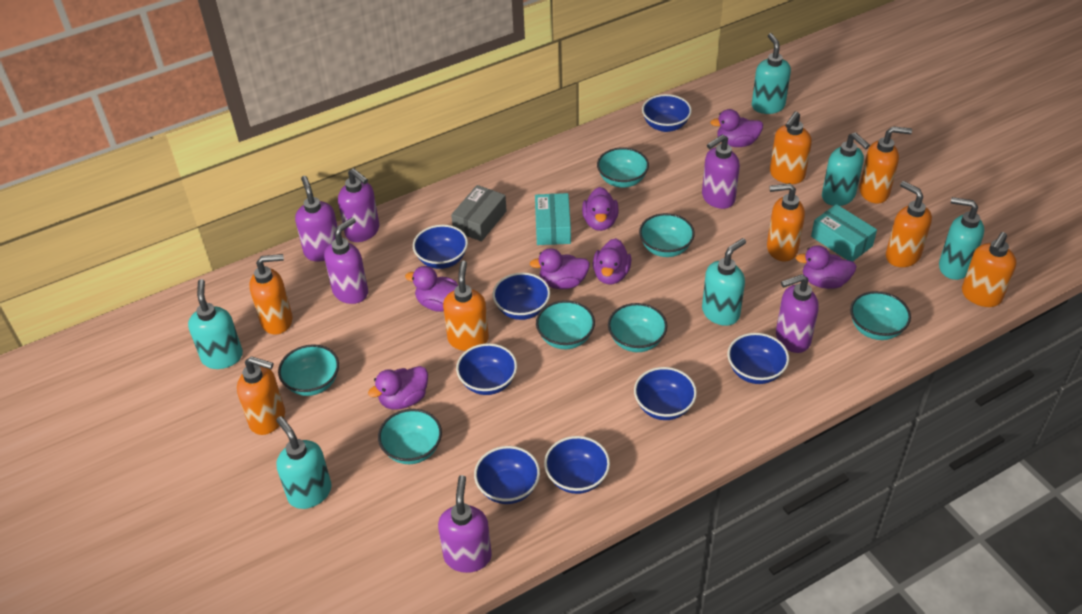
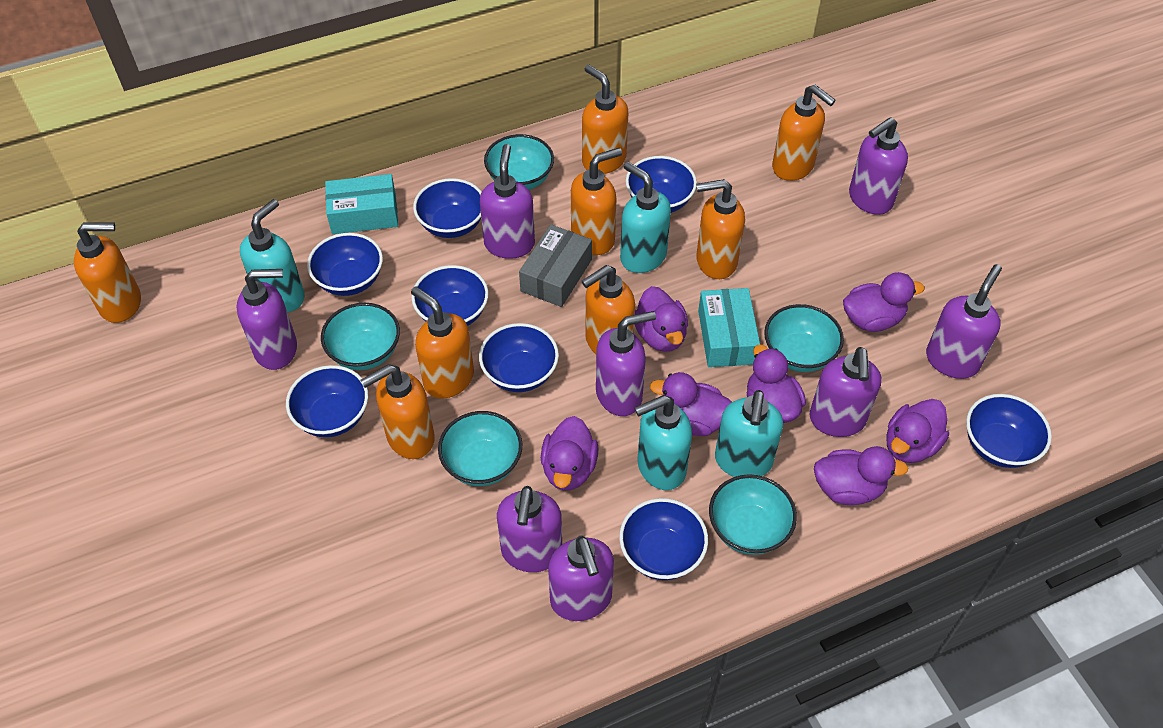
purple soap dispenser: [295,176,337,262] [324,217,368,304] [338,168,379,242] [438,475,492,573] [702,134,740,209] [776,274,819,353] = 6 -> [237,269,297,370] [480,144,535,259] [497,486,562,572] [548,536,614,621] [596,311,656,416] [810,347,881,437] [849,117,908,215] [926,264,1002,379] = 8
turquoise bowl: [278,344,339,396] [378,409,442,464] [536,300,595,349] [597,147,649,188] [608,303,667,352] [639,213,695,257] [850,291,911,340] = 7 -> [321,303,400,370] [438,411,522,486] [484,134,554,190] [709,474,797,555] [764,304,844,372] = 5
turquoise soap dispenser: [188,279,243,369] [276,416,332,509] [702,238,746,326] [752,33,791,114] [822,132,870,206] [939,197,984,280] = 6 -> [240,199,305,313] [620,162,671,273] [635,395,692,490] [715,390,783,477] = 4

